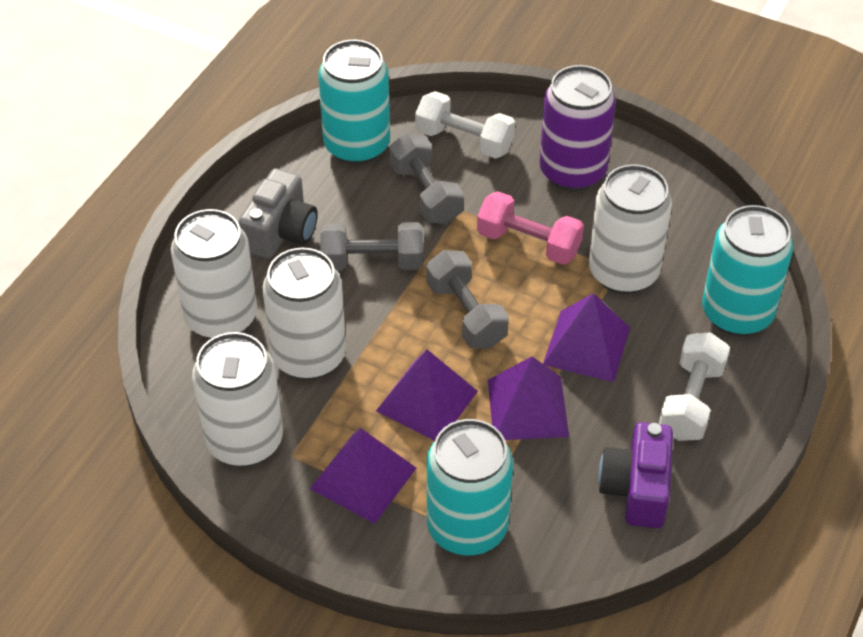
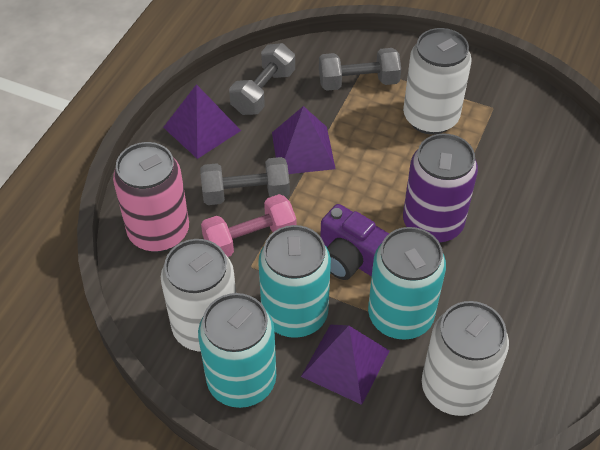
grey camera: [238,168,318,259] = 1 -> none = 0
pink can: none = 0 -> [113,142,189,252] = 1
purple pyramid: [310,428,416,524] [376,349,478,441] [488,356,569,440] [543,293,630,382] = 4 -> [163,84,241,159] [272,106,336,174] [301,324,389,405] = 3
white can: [171,209,257,339] [192,332,283,467] [263,248,346,380] [589,164,672,294] = 4 -> [161,239,236,351] [403,28,472,135] [422,301,509,416] = 3
white dumbbell: [415,91,515,159] [659,332,730,441] = 2 -> none = 0

